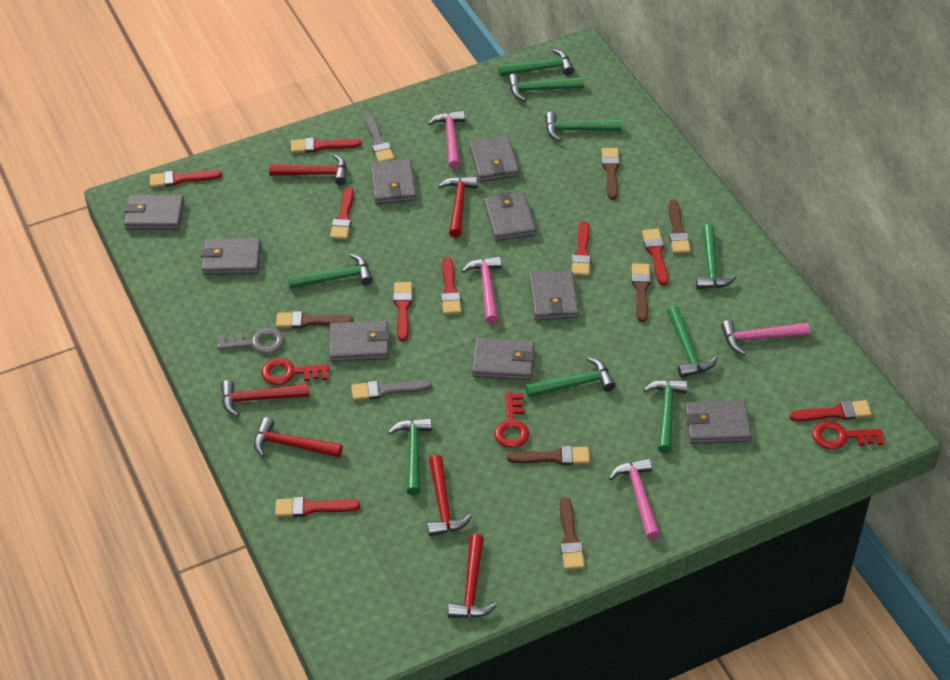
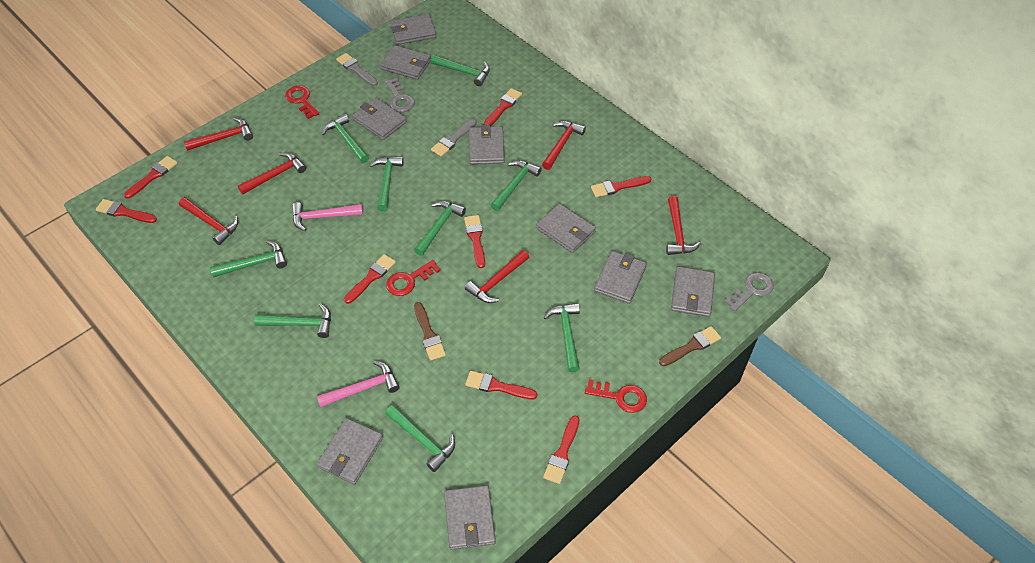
brown brush: [276,311,354,328] [507,446,590,465] [560,497,585,570] [602,148,620,200] [632,264,651,322] [668,200,691,254] = 6 -> [414,302,446,360] [659,326,721,366] = 2
grey key: [218,328,284,354] = 1 -> [385,78,415,112] [724,272,774,311] = 2
pink hammer: [428,111,465,169] [462,256,502,324] [609,458,660,540] [721,320,810,355] = 4 -> [292,202,363,231] [317,361,400,407] = 2
red brush: [150,170,222,188] [275,497,360,517] [291,138,361,153] [330,187,354,240] [393,282,413,342] [441,257,461,315] [571,221,591,276] [642,229,668,285] [789,400,872,421] = 9 -> [96,199,157,223] [124,156,177,199] [344,254,396,304] [464,215,485,268] [465,371,537,399] [484,88,522,126] [543,416,580,484] [591,176,651,197] = 8

